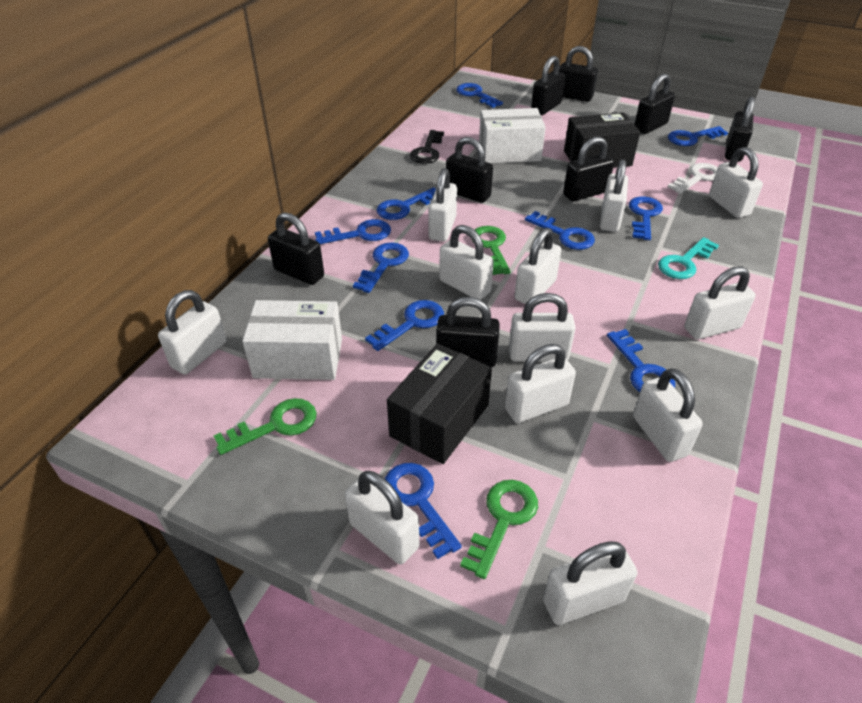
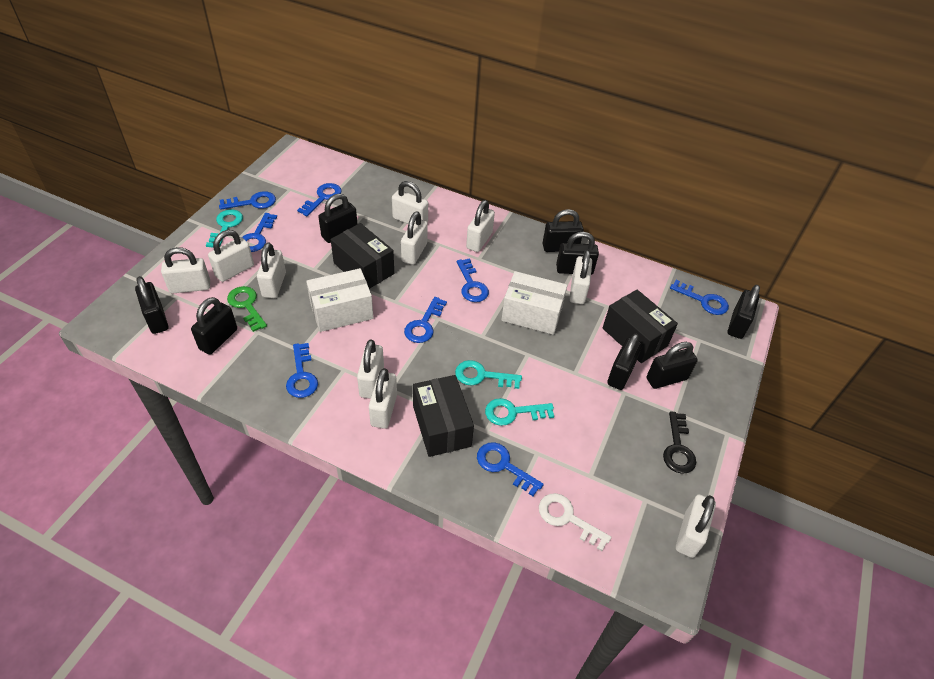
black box: [387,343,492,464] [564,112,640,168] = 2 -> [331,223,394,289] [413,375,474,457] [603,290,678,363] = 3
blue key: [315,219,391,244] [353,242,409,293] [365,300,444,351] [377,187,436,220] [385,463,462,559] [456,83,503,108] [525,211,595,250] [607,329,675,392] [629,196,663,240] [668,126,728,146] = 10 -> [219,191,276,210] [242,213,277,252] [286,343,318,398] [297,183,342,216] [404,297,447,343] [457,258,489,302] [477,442,544,496] [670,280,729,315] = 8
green key: [214,398,317,455] [460,480,538,579] [472,226,511,275] = 3 -> [227,286,267,332] = 1
turquoise key: [658,237,719,279] = 1 -> [206,209,243,247] [455,360,522,389] [485,398,554,426] = 3
white padlock: [158,290,227,374] [345,471,419,565] [428,168,457,242] [439,225,494,300] [505,344,576,423] [509,293,575,362] [515,228,561,304] [543,541,637,625] [600,159,628,232] [633,368,703,462] [684,266,756,340] [709,147,763,218] = 12 -> [161,247,210,294] [208,230,254,282] [257,243,286,298] [357,340,384,399] [369,368,397,429] [392,181,428,224] [401,212,428,265] [466,200,495,252] [569,250,592,304] [676,494,716,558] = 10

